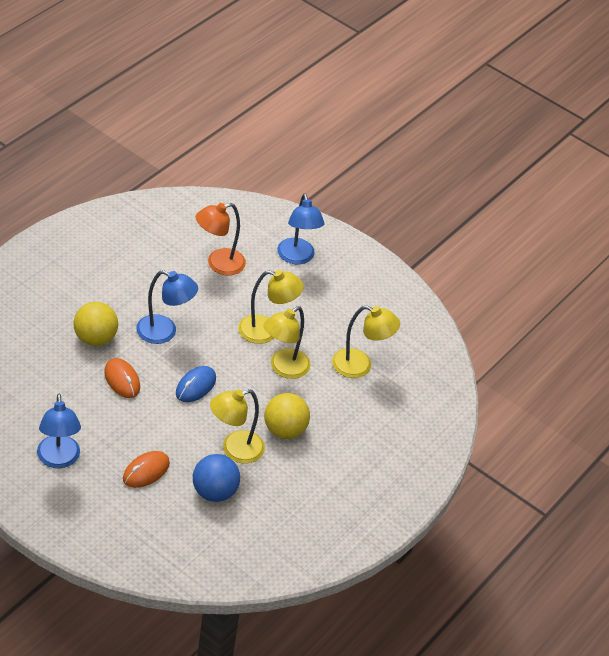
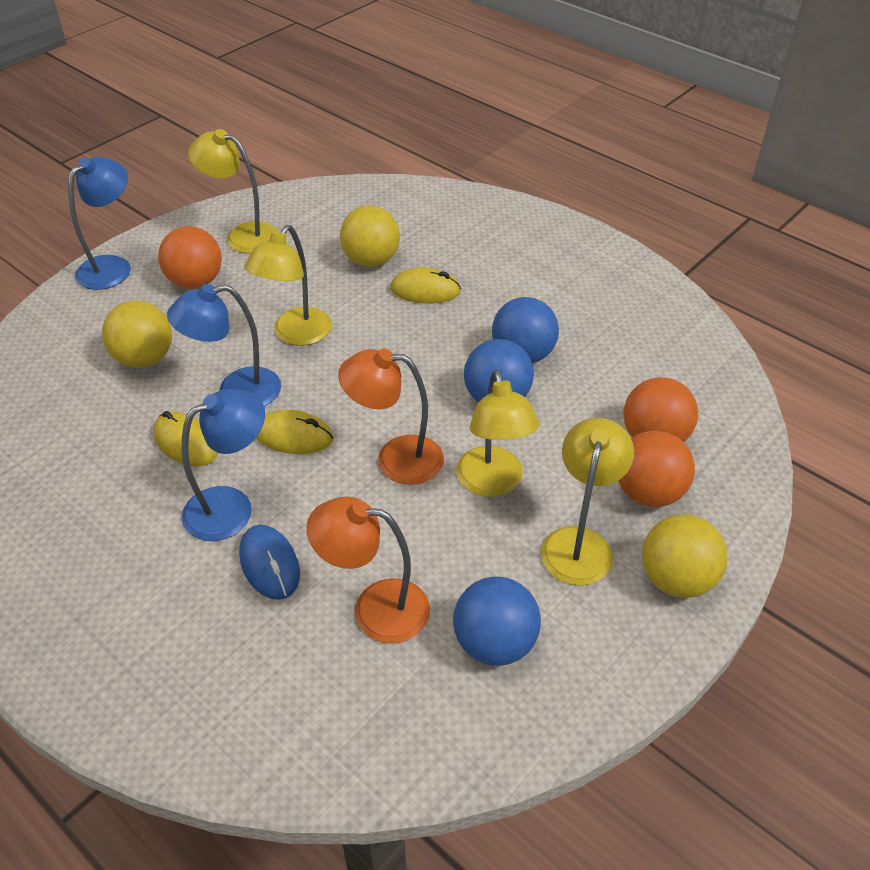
blue ball: [193,454,240,502] = 1 -> [453,577,541,666] [464,339,534,402] [492,297,559,363] = 3
orange ball: none = 0 -> [158,226,222,289] [618,430,695,507] [624,377,698,442] = 3
orange lamp: [196,203,246,276] = 1 -> [306,497,430,643] [338,349,444,485] = 2
orange mouse: [104,358,140,398] [123,451,170,488] = 2 -> none = 0
yellow ball: [73,302,118,346] [264,393,310,439] = 2 -> [102,300,172,368] [340,206,400,267] [642,514,728,598] = 3
yellow mouse: none = 0 -> [153,411,218,467] [256,410,334,454] [390,268,461,303] = 3

